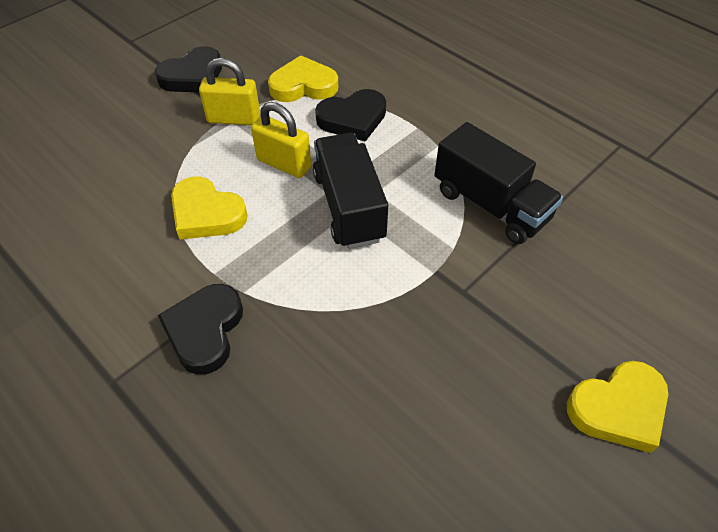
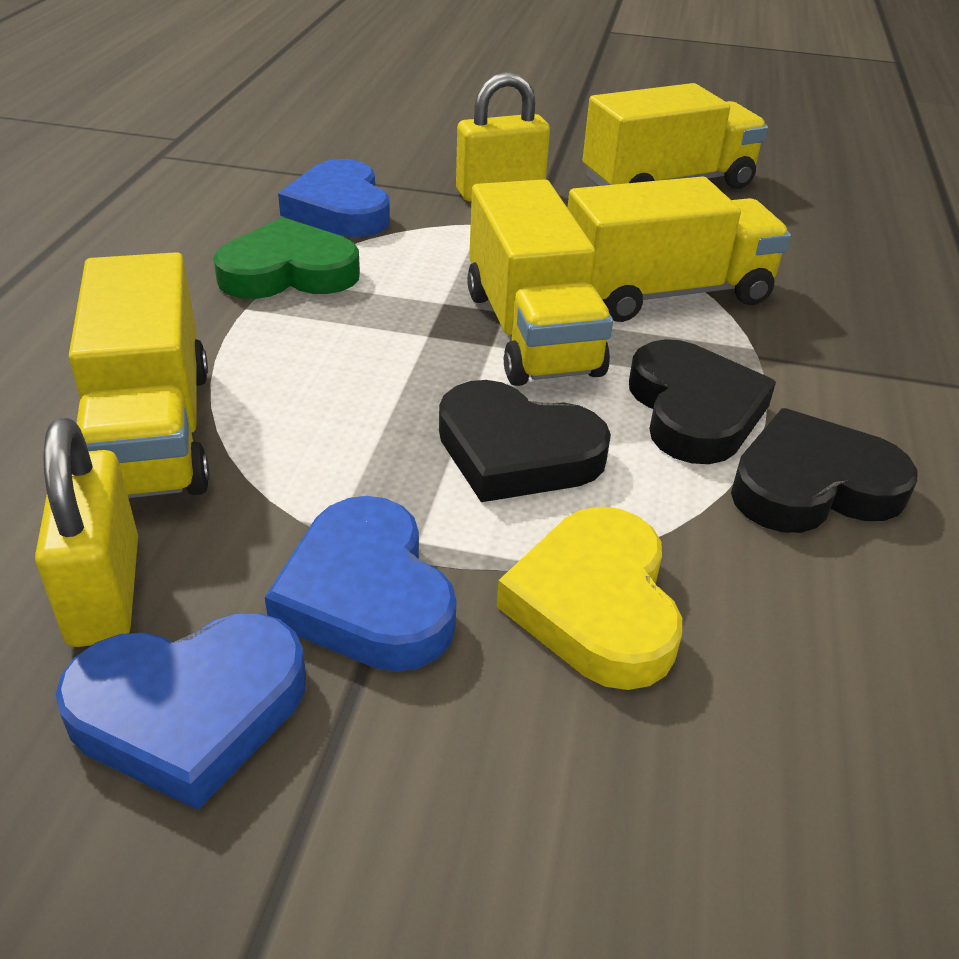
black truck: [313,133,388,249] [434,122,563,244] = 2 -> none = 0
blue heart: none = 0 -> [55,613,306,810] [265,496,456,672] [278,159,390,237] = 3
green heart: none = 0 -> [213,217,360,299] = 1
yellow heart: [171,176,248,239] [268,55,338,102] [567,361,668,453] = 3 -> [497,506,682,690] = 1
yellow truck: none = 0 -> [69,252,210,498] [467,179,613,386] [568,176,791,322] [583,83,768,189] = 4

